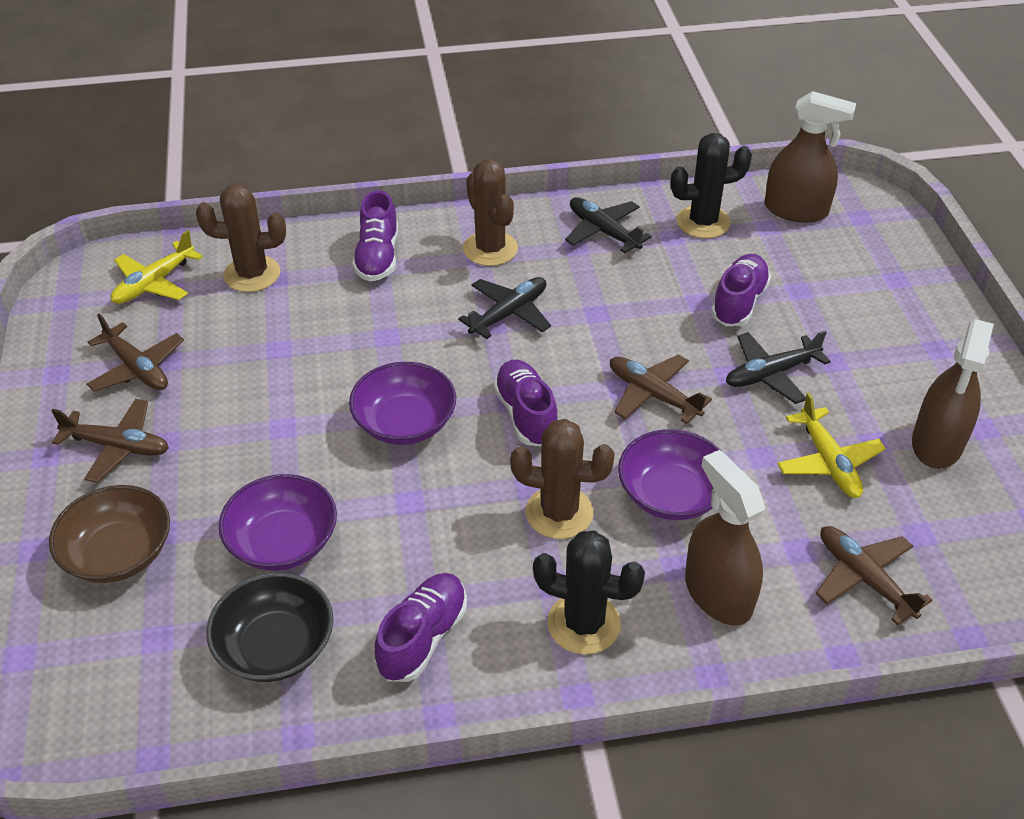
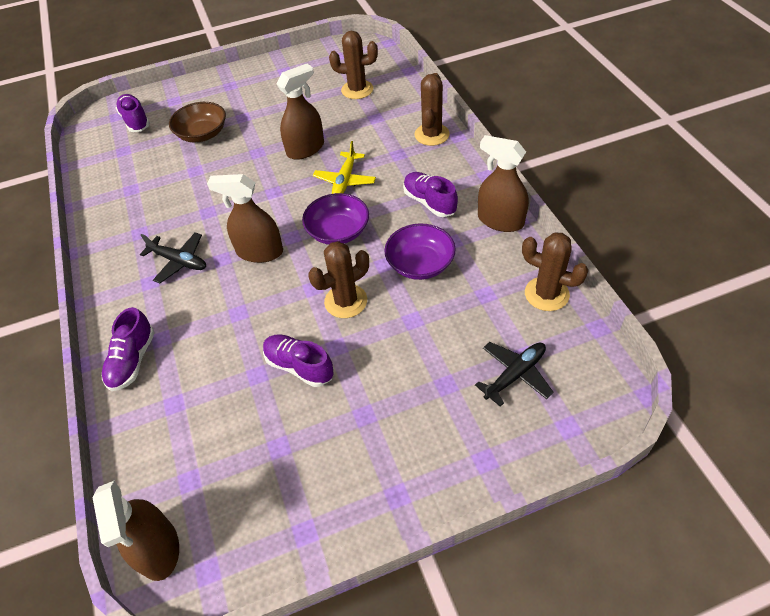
black bowl: [206,573,334,682] = 1 -> none = 0
black cactus: [533,530,645,655] [670,133,752,239] = 2 -> none = 0
black plane: [458,277,551,339] [565,197,652,253] [726,330,831,404] = 3 -> [140,232,206,283] [475,342,553,407] = 2
brown cactus: [196,184,286,292] [463,159,518,266] [510,419,615,539] = 3 -> [308,241,369,318] [329,31,378,99] [414,73,450,146] [522,232,588,311] = 4
brown plane: [51,399,169,483] [86,314,184,392] [610,354,712,424] [816,526,933,625] = 4 -> none = 0
brown spray bottle: [685,450,765,625] [765,91,856,223] [912,319,994,469] = 3 -> [92,481,179,581] [207,174,283,263] [276,64,324,160] [478,135,529,232] = 4
purple bowl: [219,474,337,571] [349,362,456,445] [618,429,720,520] = 3 -> [302,193,369,245] [384,223,456,280] = 2
yellow plane: [111,230,203,304] [777,393,886,498] = 2 -> [313,141,376,194] = 1

